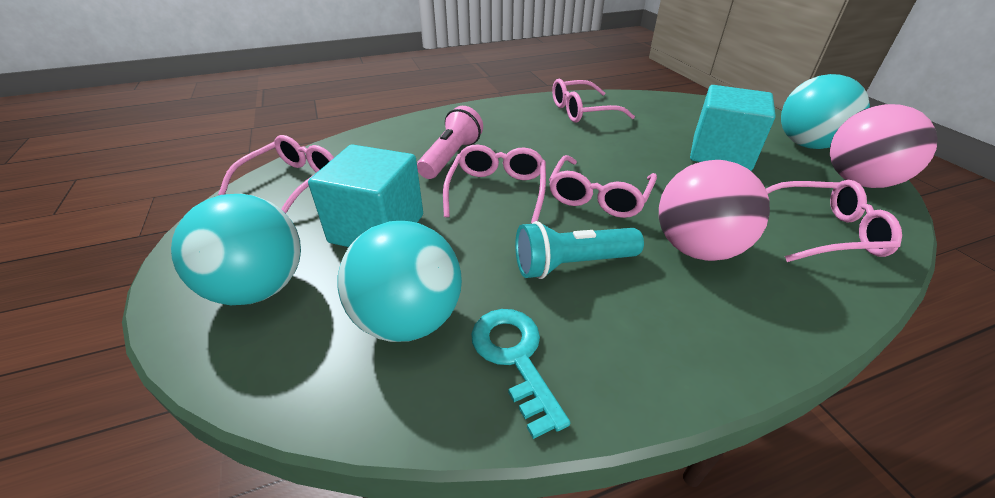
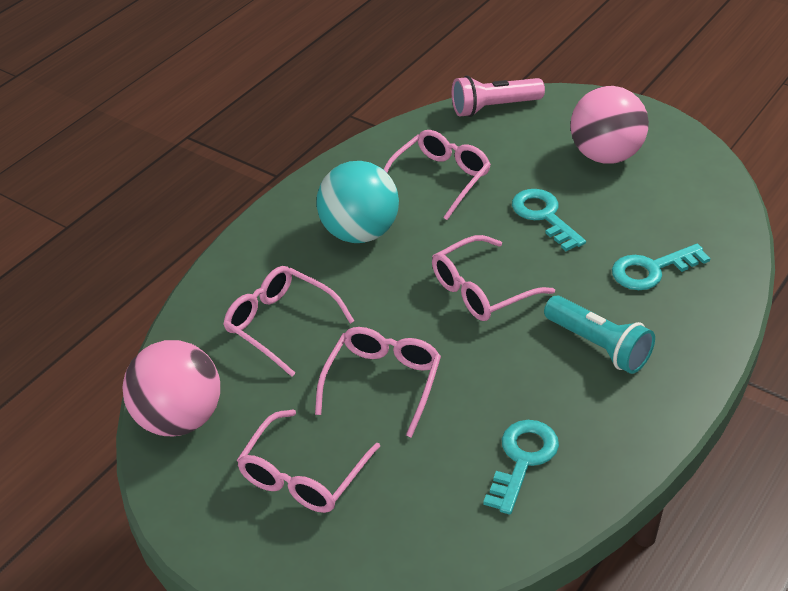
turquoise ball: [171,194,301,305] [338,221,462,342] [781,74,870,149] = 3 -> [316,161,399,243] = 1
turquoise cube: [308,144,423,247] [690,85,776,171] = 2 -> none = 0
turquoise key: [471,309,570,439] = 1 -> [483,420,559,514] [512,189,586,251] [612,244,710,290] = 3

